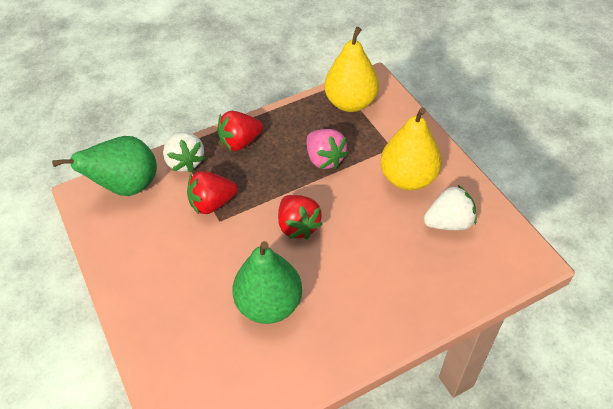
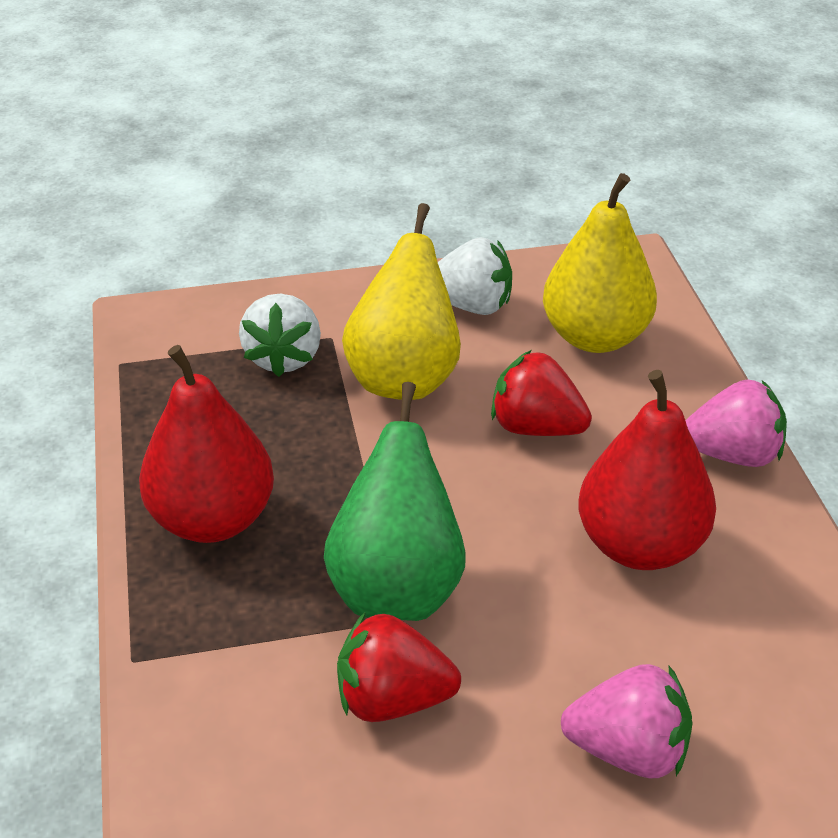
green pear: [52,136,157,196] [232,241,302,324] = 2 -> [324,382,466,621] = 1
pink strawberry: [307,129,349,169] = 1 -> [561,664,693,778] [686,379,787,467] = 2
red pear: none = 0 -> [139,345,274,543] [579,370,716,570] = 2
red strawberry: [187,171,238,214] [217,111,263,151] [278,195,322,239] = 3 -> [337,613,461,722] [491,350,592,436] = 2

